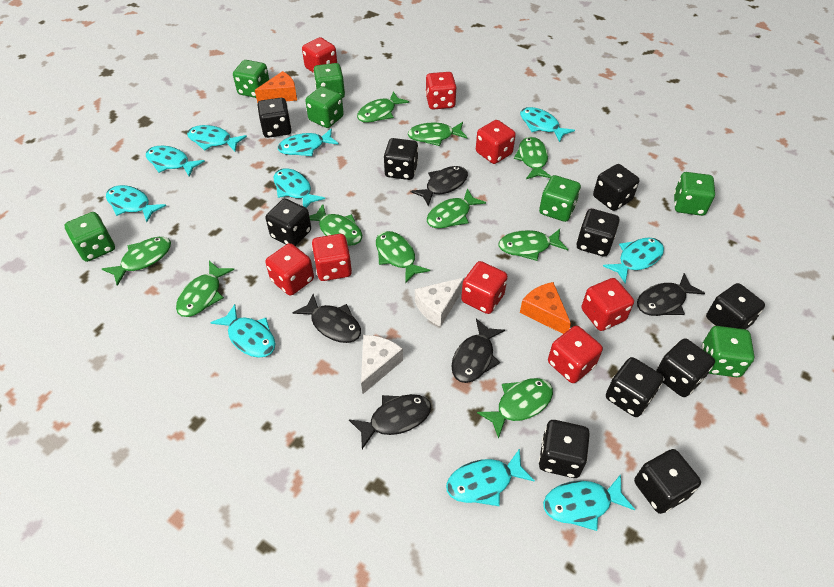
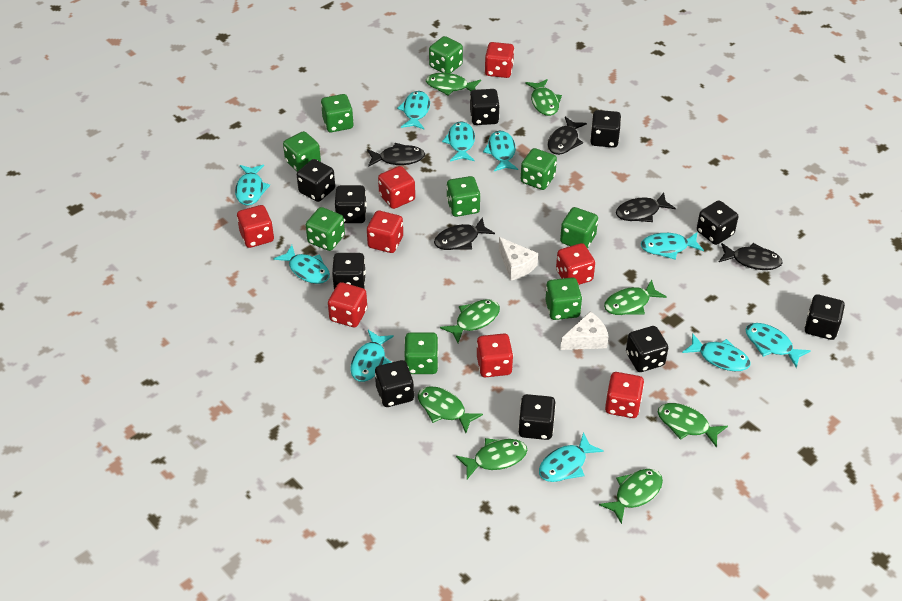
green dice: [65,212,115,262] [233,60,269,98] [305,86,344,128] [314,63,345,98] [539,175,581,222] [674,172,715,216] [702,326,755,377] = 7 -> [283,131,321,172] [306,207,345,251] [321,94,354,132] [404,332,438,374] [429,36,463,73] [447,176,481,217] [521,148,557,190] [545,277,582,320] [560,207,598,249] = 9
green fish: [102,237,171,286] [176,261,234,317] [309,204,362,246] [357,91,409,123] [376,231,430,284] [408,122,468,146] [427,188,486,229] [477,378,553,439] [499,229,568,261] [514,137,551,179] = 10 -> [418,386,483,433] [426,73,481,96] [440,299,500,343] [456,438,527,479] [525,79,562,116] [599,469,663,524] [604,280,667,315] [658,403,728,448] = 8
orange cheese: [255,71,297,103] [520,282,571,334] = 2 -> none = 0

